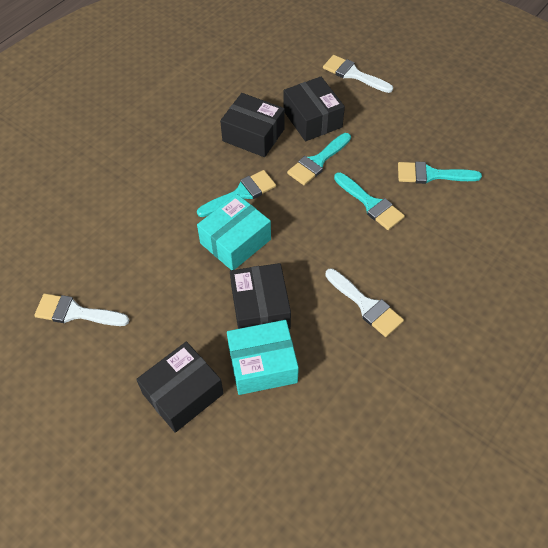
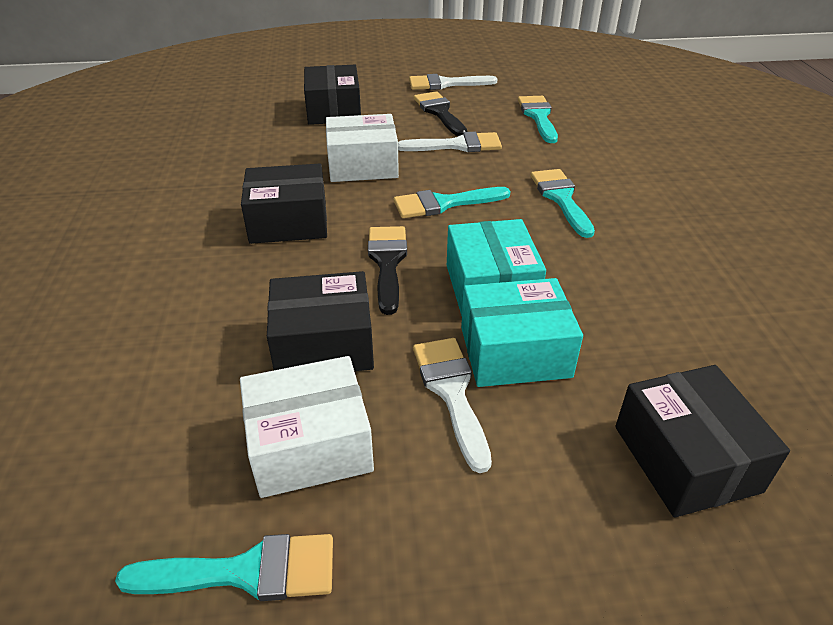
black brush: none = 0 -> [368,226,407,315] [414,91,467,136] = 2
white box: none = 0 -> [240,356,374,498] [326,114,399,182] = 2

